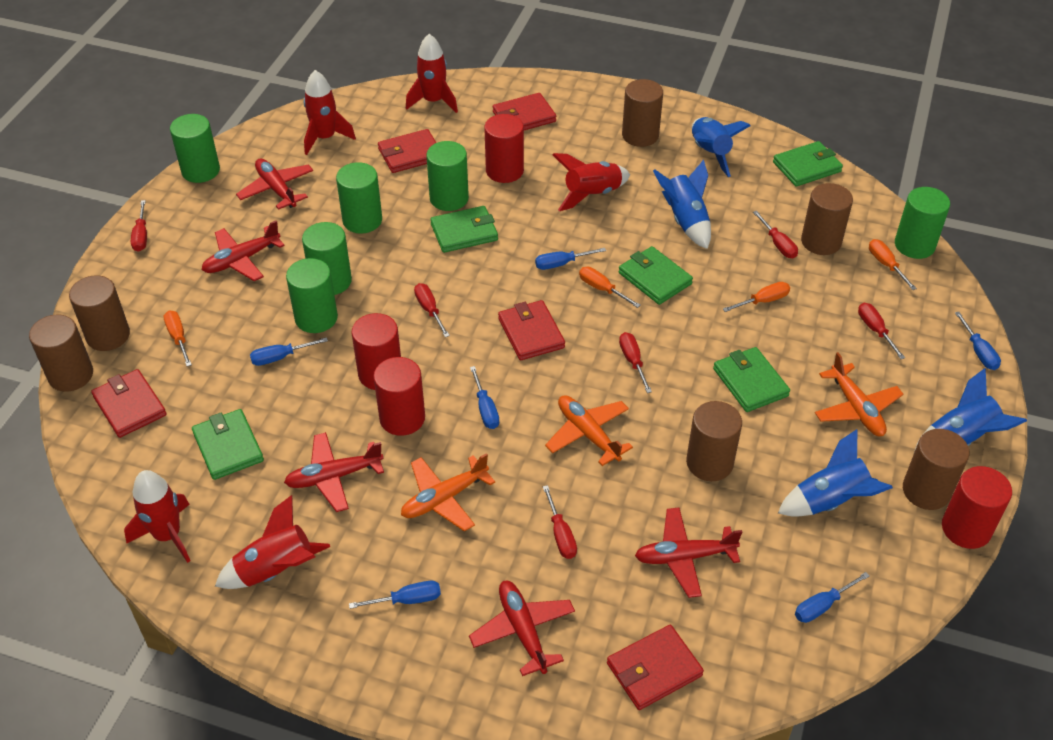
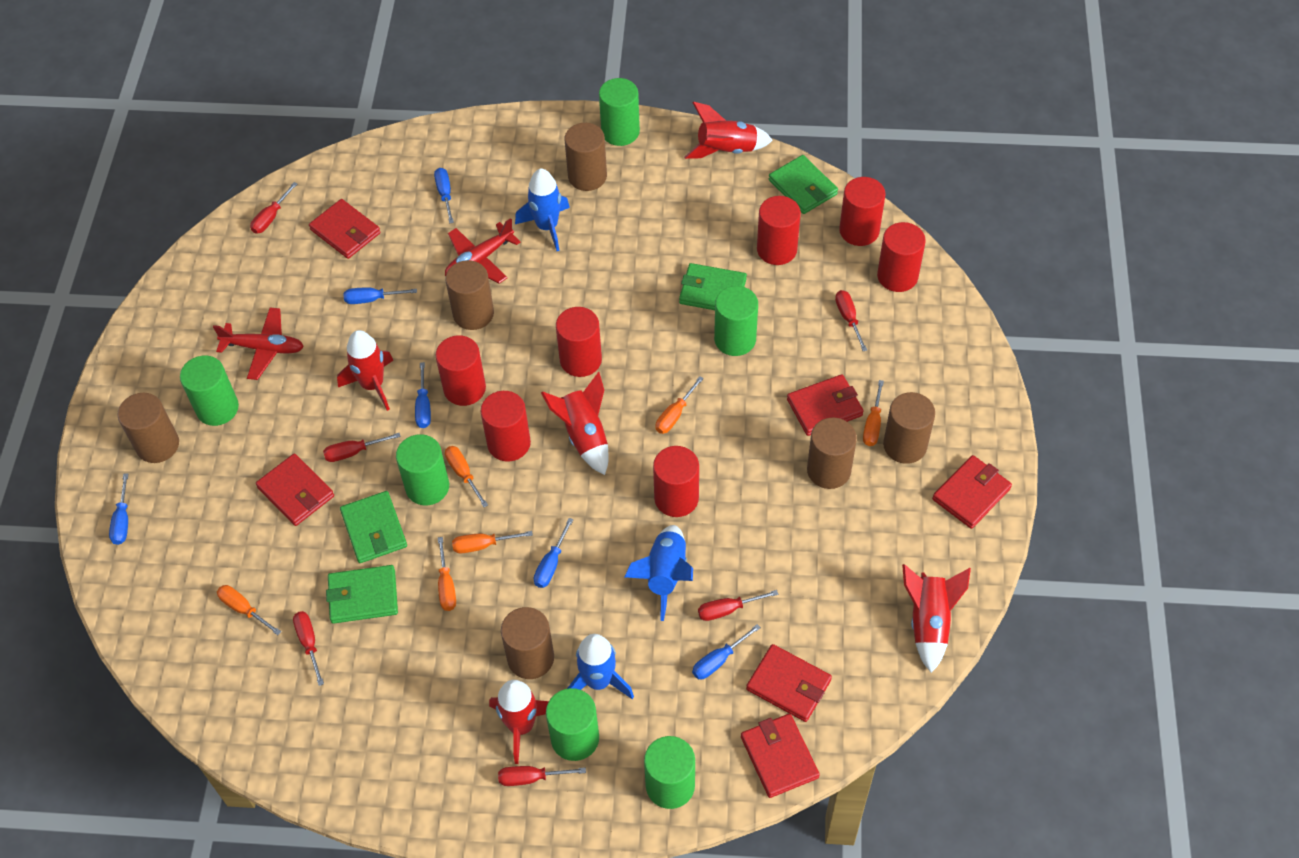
blue rocket: [653,159,711,249] [692,117,751,177] [778,429,893,517] [914,368,1027,452] = 4 -> [515,168,570,251] [567,634,634,699] [624,525,693,621] = 3
green wallet: [192,409,264,480] [430,206,498,253] [619,246,693,305] [713,347,790,412] [773,141,843,187] = 5 -> [326,565,398,624] [340,491,407,563] [679,263,747,310] [769,155,838,214] = 4
orange plane: [401,453,495,531] [545,395,633,466] [815,352,903,436] = 3 -> none = 0
orange screwdriver: [164,310,192,366] [579,267,640,308] [723,282,790,312] [869,239,917,290] = 4 -> [217,585,281,635] [438,537,456,611] [445,446,488,507] [452,531,533,553] [655,376,704,434] [863,380,884,446] = 6
red cylinder: [352,313,401,390] [373,357,425,436] [484,114,524,183] [942,466,1012,549] = 4 -> [435,335,486,406] [481,391,531,461] [556,307,602,377] [653,446,699,517] [757,196,801,265] [839,177,886,246] [877,222,926,292] = 7
red plane: [202,220,285,281] [236,158,313,210] [284,432,384,512] [469,581,575,676] [635,508,742,598] = 5 -> [213,308,304,380] [445,218,521,284] = 2
red wallet: [91,369,167,438] [378,129,436,173] [493,93,556,130] [498,300,565,361] [607,625,704,710] = 5 -> [256,454,334,526] [309,199,381,259] [741,714,820,798] [746,644,832,722] [787,374,864,436] [932,455,1012,529] = 6

